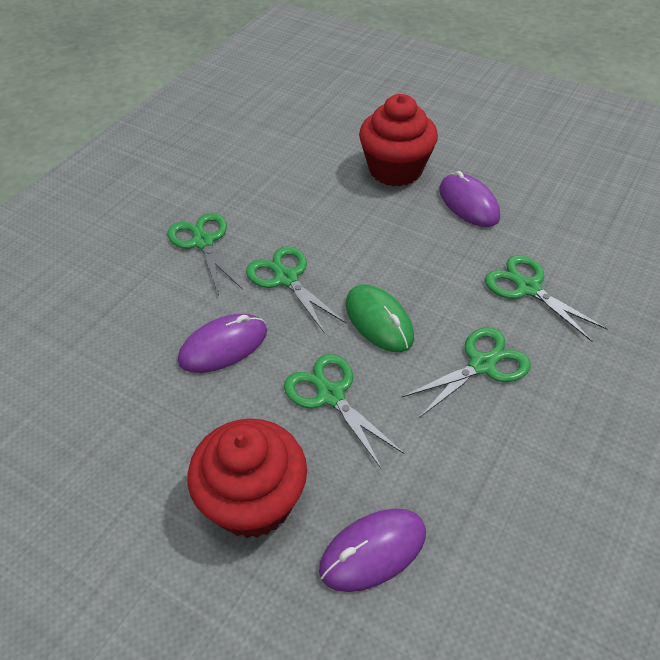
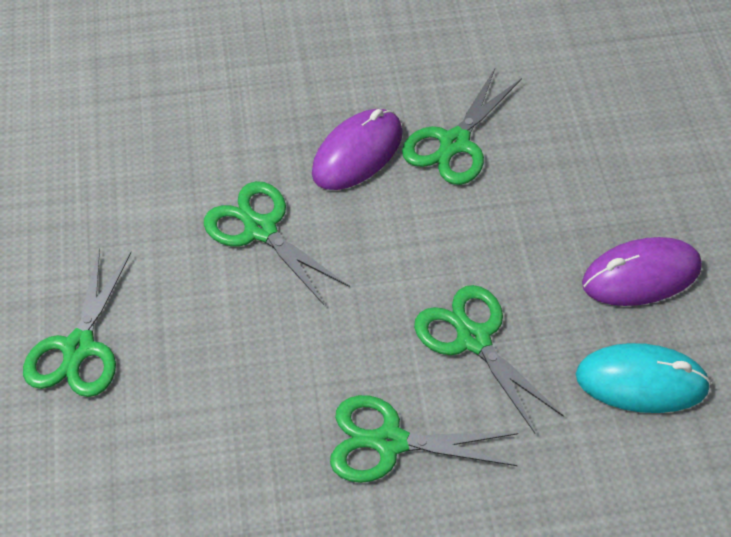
green mouse: [346,284,414,352] = 1 -> none = 0
purple mouse: [178,314,267,373] [319,509,426,592] [439,171,500,227] = 3 -> [312,109,403,190] [582,237,702,306] = 2
red cupcake: [188,419,307,538] [359,94,438,187] = 2 -> none = 0
turquoise mouse: none = 0 -> [576,343,711,413] = 1

